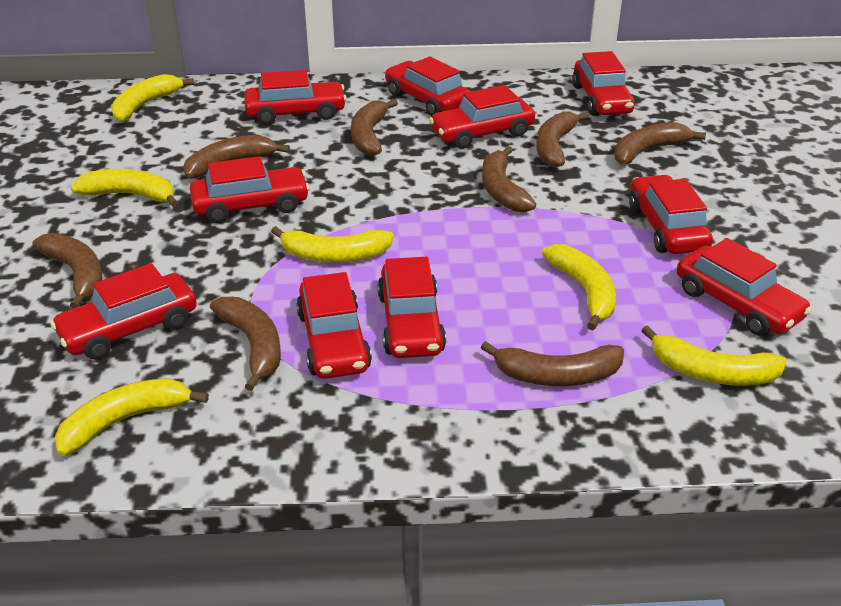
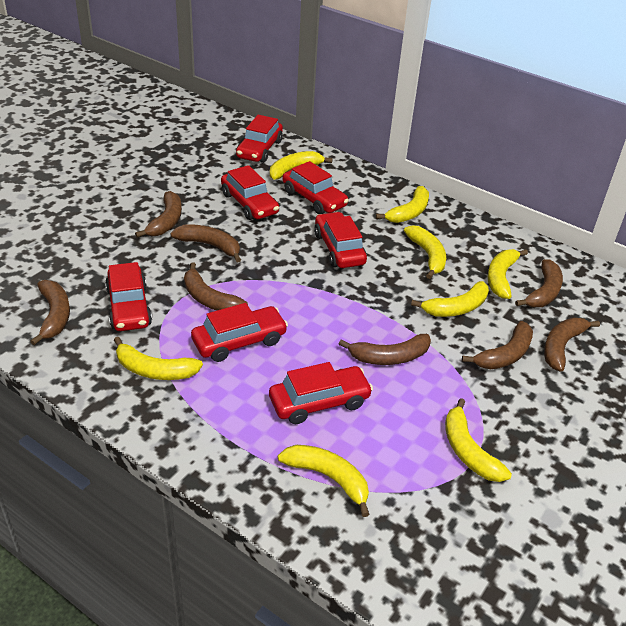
red car: [50,263,197,360] [190,156,310,223] [244,70,347,125] [296,272,372,379] [378,257,446,358] [385,56,471,116] [429,85,535,149] [572,51,635,116] [629,175,713,254] [677,238,812,336] = 10 -> [105,262,152,331] [191,303,288,362] [221,165,279,220] [236,115,283,163] [269,362,373,424] [282,161,349,214] [314,212,367,268] = 7
yellow banana: [55,378,209,456] [71,169,179,207] [111,74,194,122] [271,226,394,263] [542,244,616,330] [641,325,787,386] = 6 -> [114,337,203,380] [270,151,333,180] [278,445,369,517] [376,186,429,223] [404,225,446,279] [411,281,489,317] [445,398,512,482] [488,249,528,299] = 8

